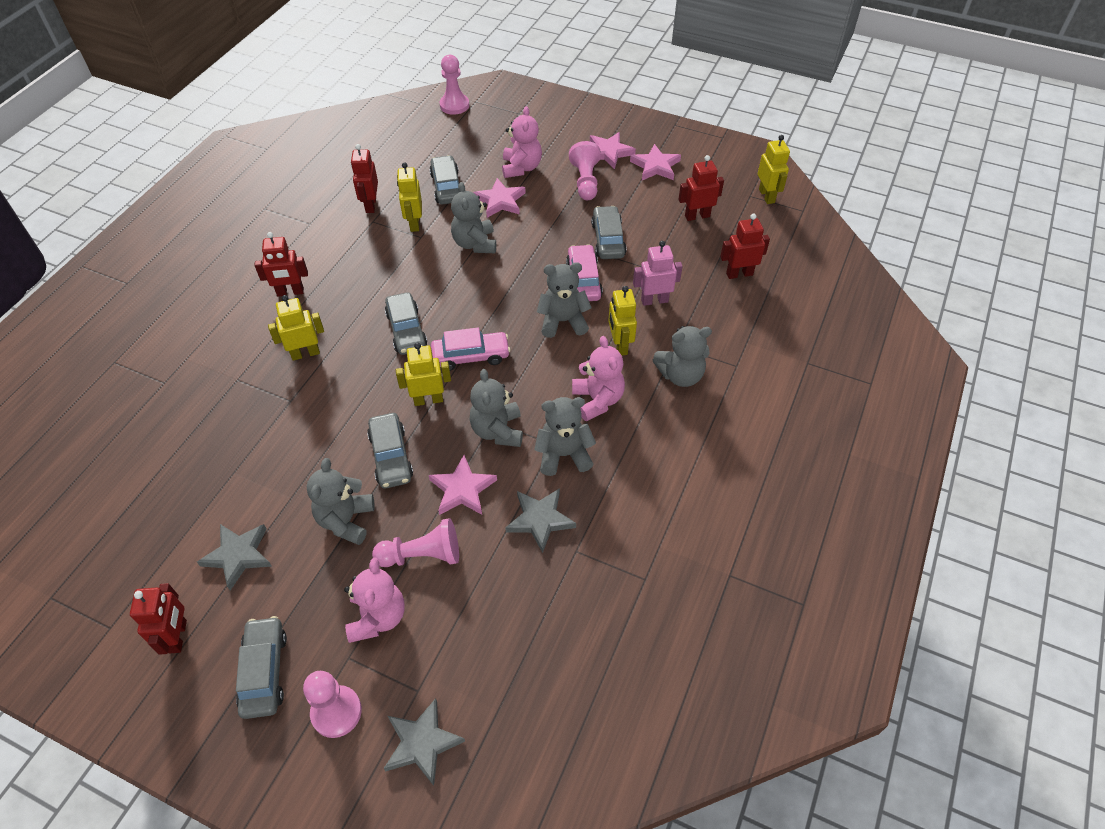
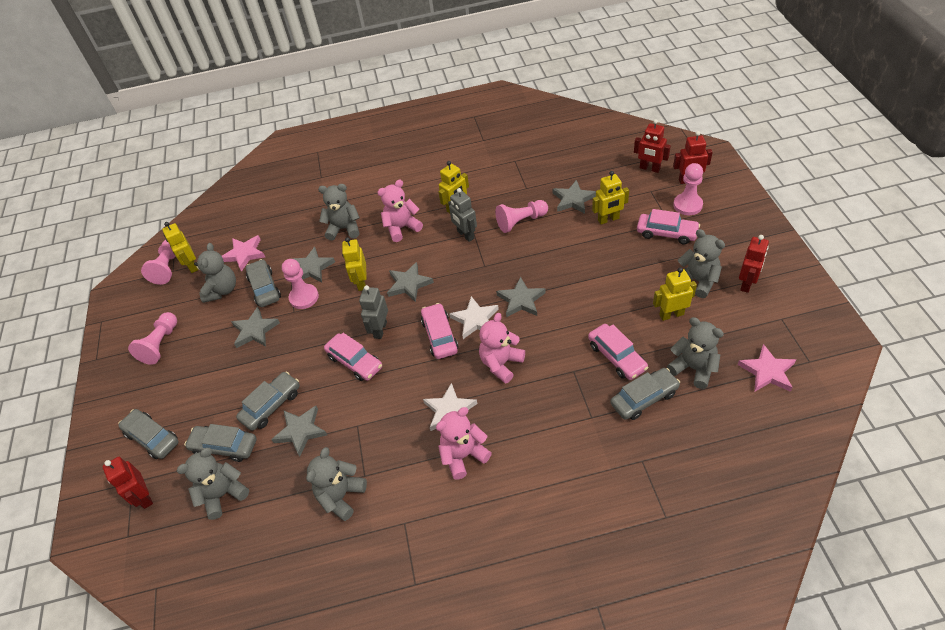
grey robot: none = 0 -> [359,285,388,339] [448,188,477,242] = 2
grey star: [197,524,272,590] [384,698,465,786] [505,488,576,553] = 3 -> [231,307,280,348] [271,406,327,457] [292,247,335,282] [387,262,434,302] [496,277,546,318] [553,180,596,214] = 6
pink car: [431,328,510,371] [566,244,603,301] = 2 -> [324,333,382,381] [421,303,458,359] [588,324,648,380] [637,209,700,244] = 4
pink pawn: [303,671,362,738] [372,518,459,567] [440,55,469,115] [569,141,601,200] = 4 -> [128,312,177,365] [141,240,175,285] [282,259,319,309] [495,200,548,233] [673,163,703,215] = 5
pink robot: [633,241,683,306] = 1 -> none = 0
pink star: [429,455,497,515] [473,178,526,218] [590,132,636,169] [630,144,681,180] = 4 -> [222,235,265,272] [738,344,796,392] = 2
red robot: [130,583,187,655] [254,232,308,296] [351,144,378,213] [678,155,724,221] [720,214,770,279] = 5 -> [102,457,153,509] [634,119,671,173] [673,131,713,184] [739,235,769,293] = 4
white star: none = 0 -> [423,383,477,431] [449,296,499,339] = 2

